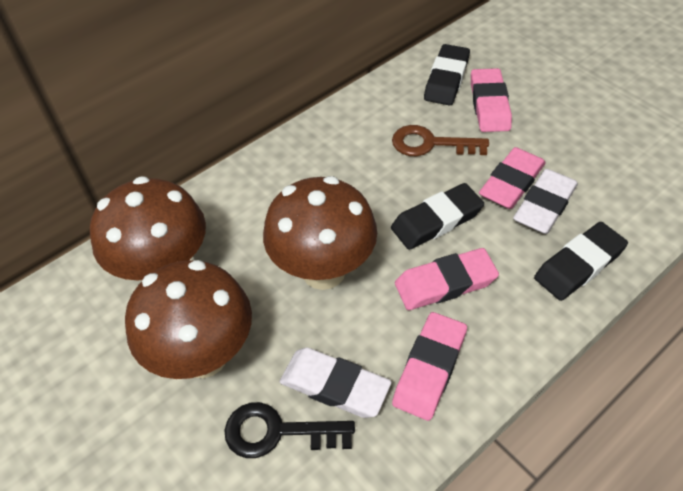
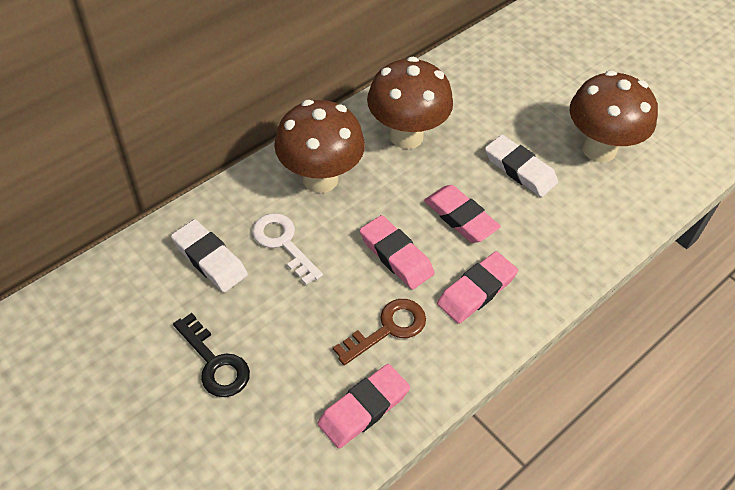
black eraser: [391,183,484,250] [424,44,470,106] [534,222,628,301] = 3 -> none = 0
white key: none = 0 -> [252,213,323,285] = 1

